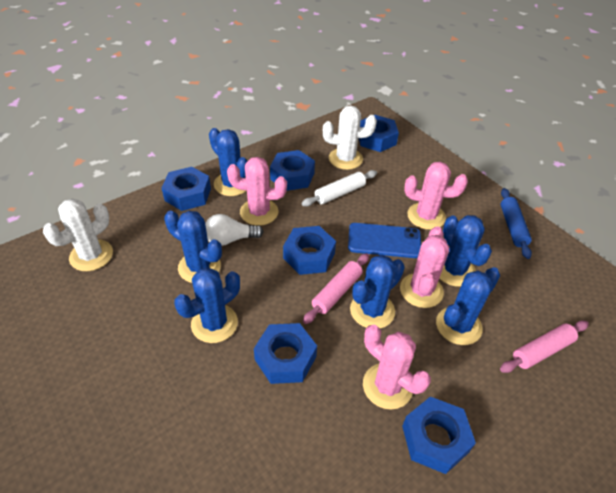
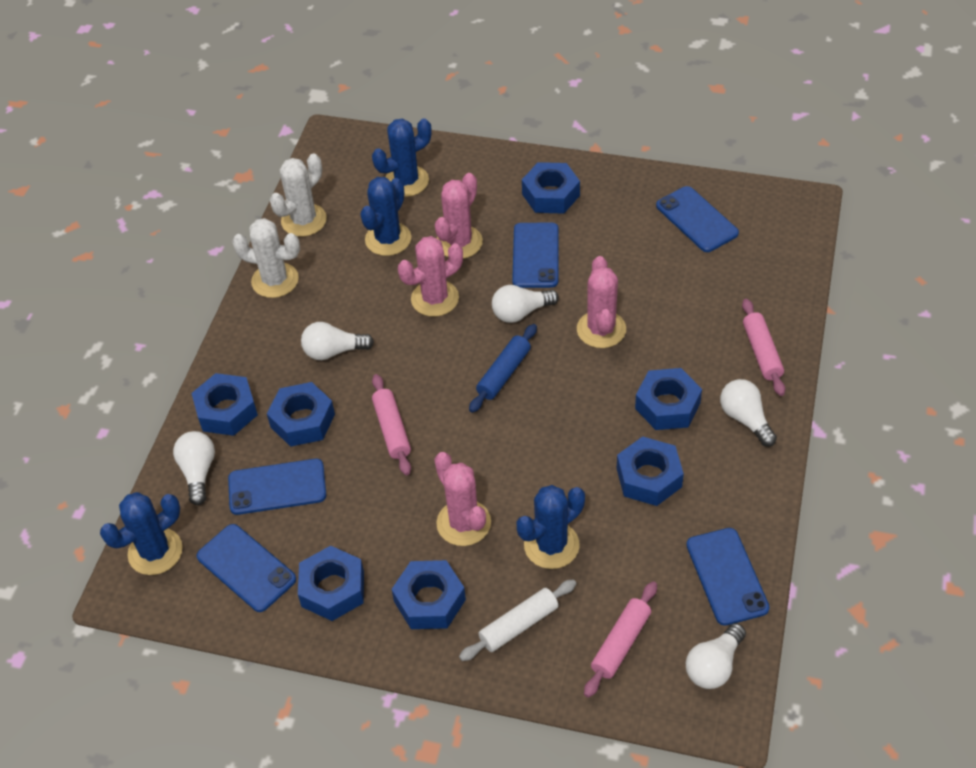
blue cactus: [164,211,222,283] [174,267,240,343] [209,128,248,196] [350,255,405,328] [436,267,500,345] [439,215,492,287] = 6 -> [100,492,183,575] [360,177,411,256] [372,119,431,197] [516,485,585,569] = 4
blue nut: [162,167,211,211] [254,323,317,384] [270,150,315,191] [283,226,336,275] [359,115,399,152] [402,397,476,474] = 6 -> [192,373,258,436] [267,382,335,447] [298,546,364,621] [392,560,466,629] [522,162,580,214] [617,436,684,506] [635,368,702,430] = 7
blue phone: [348,223,421,258] = 1 -> [197,524,296,612] [228,459,326,515] [512,223,559,288] [656,186,739,252] [686,528,770,626] = 5
pink rolling pin: [303,253,369,324] [500,321,589,373] = 2 -> [372,374,411,475] [584,581,657,698] [742,299,786,396] = 3
white light bulb: [205,214,264,246] = 1 -> [173,431,215,505] [301,322,374,360] [492,285,559,323] [686,623,746,689] [720,379,777,447] = 5

